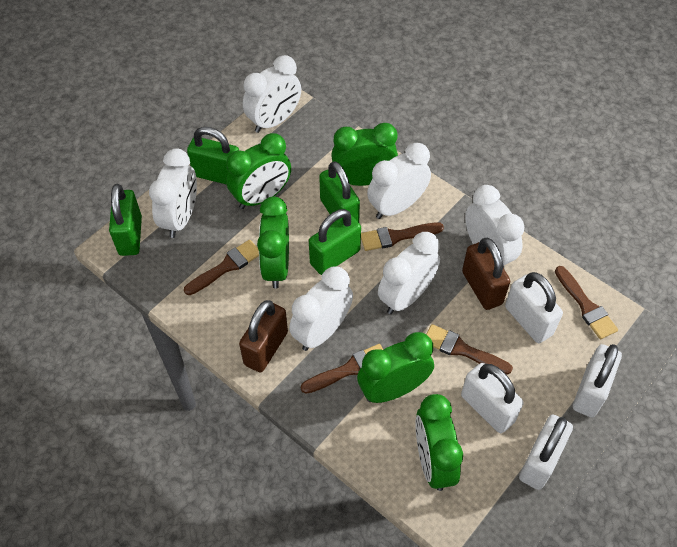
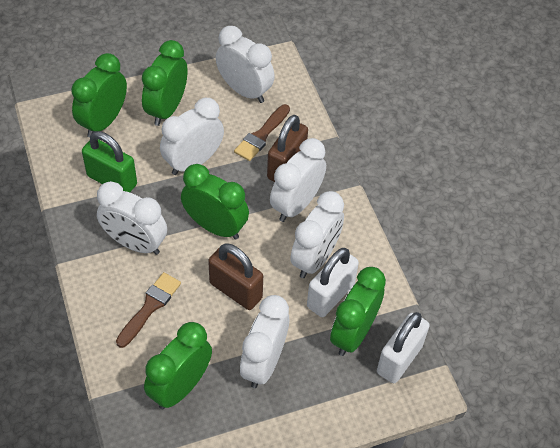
brown brush: [184,240,259,295] [301,344,383,394] [361,222,444,251] [426,324,513,375] [555,266,618,340] = 5 -> [116,272,181,348] [234,104,290,161] = 2
green padlock: [109,184,142,256] [187,127,239,185] [309,209,361,275] [319,161,360,222] = 4 -> [82,131,137,192] = 1
white padlock: [461,363,524,433] [505,272,563,343] [519,415,573,490] [573,344,622,417] = 4 -> [307,248,359,317] [377,312,430,383] = 2

